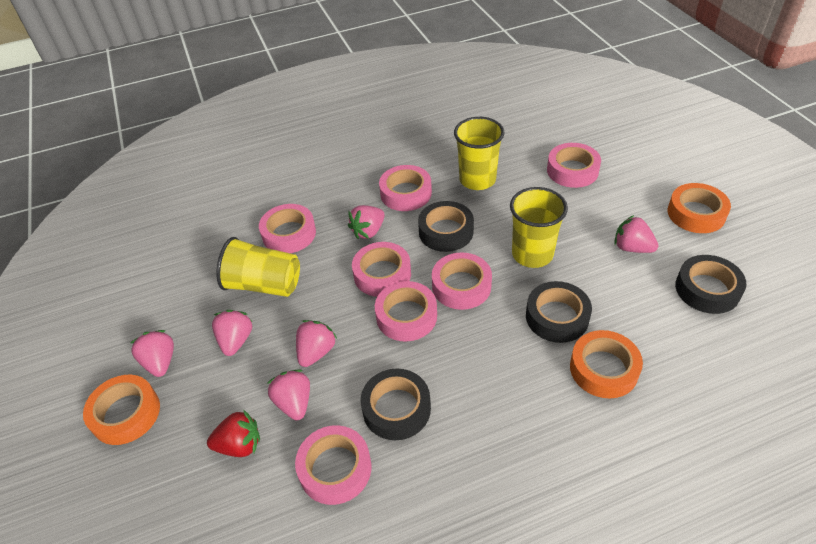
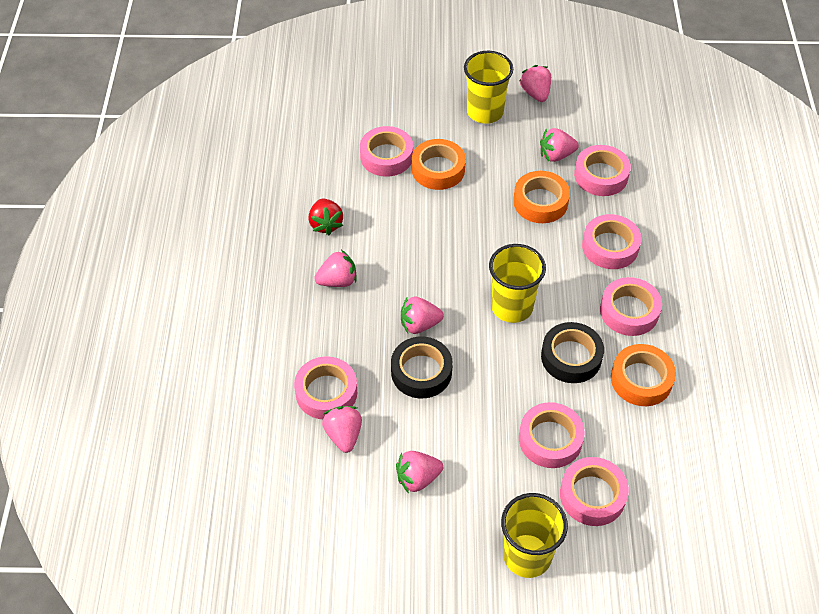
black tape: [361,369,431,440] [418,201,474,252] [526,281,592,343] [675,255,746,314] = 4 -> [391,337,453,398] [541,322,604,383] = 2

